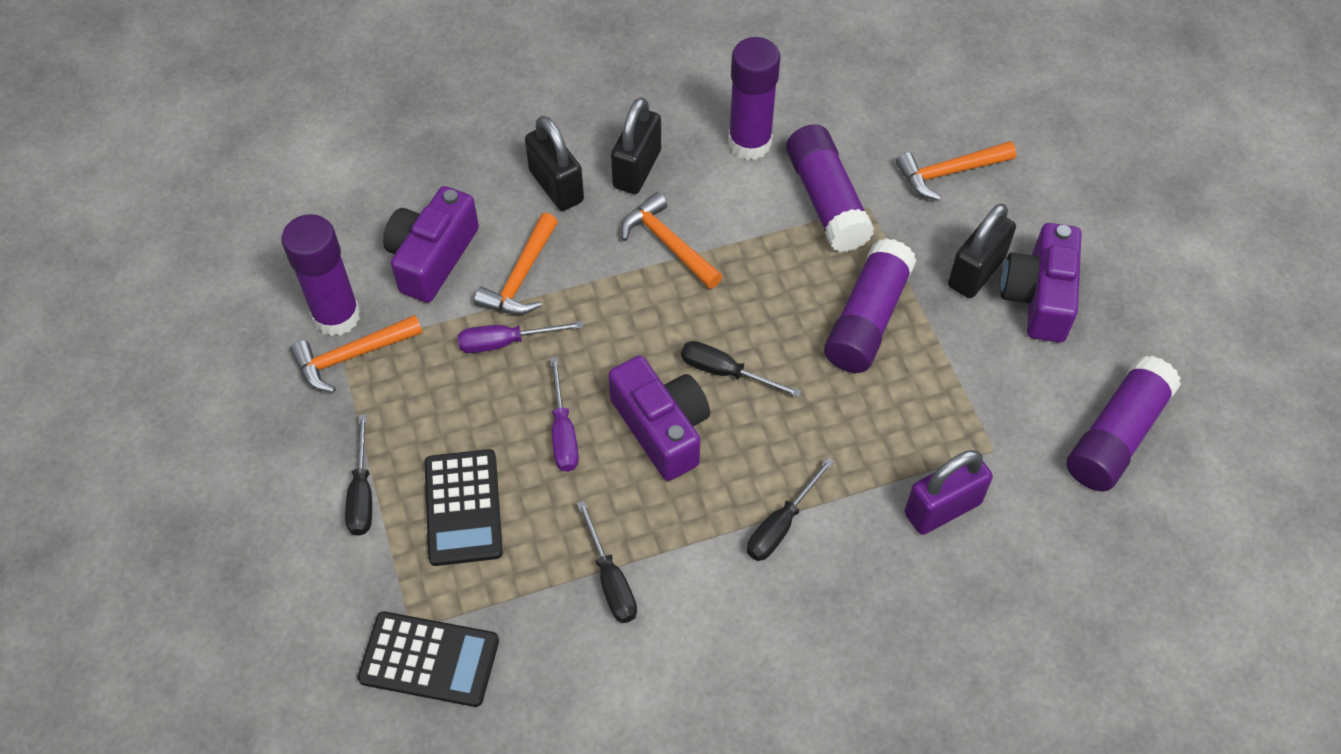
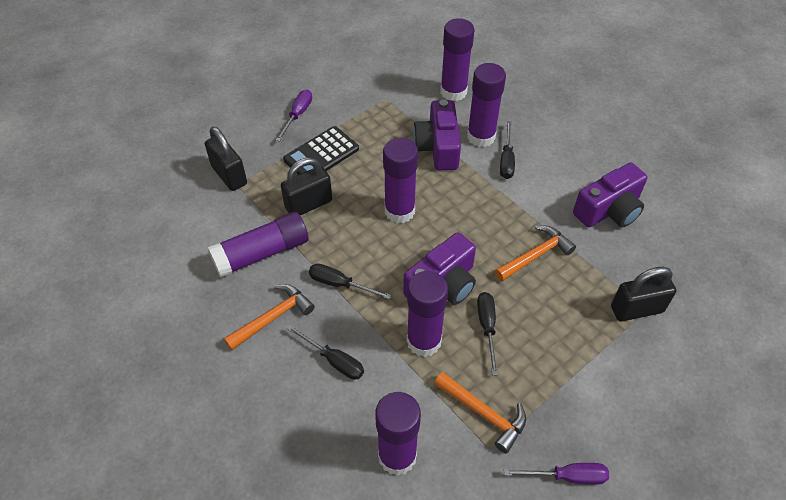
black calculator: [357,612,499,707] [424,449,503,566] = 2 -> [283,126,359,175] = 1
orange hammer: [290,315,422,392] [474,213,558,315] [621,192,722,289] [896,141,1016,201] = 4 -> [224,284,315,350] [434,372,526,453] [495,225,576,281] = 3
purple glue stick: [282,214,360,336] [728,37,781,160] [786,124,874,252] [824,238,916,373] [1067,355,1181,492] = 5 -> [207,212,309,277] [375,392,421,476] [383,138,418,223] [407,271,448,357] [440,18,474,101] [467,63,506,147] = 6
purple padlock: [905,450,993,535] = 1 -> none = 0

